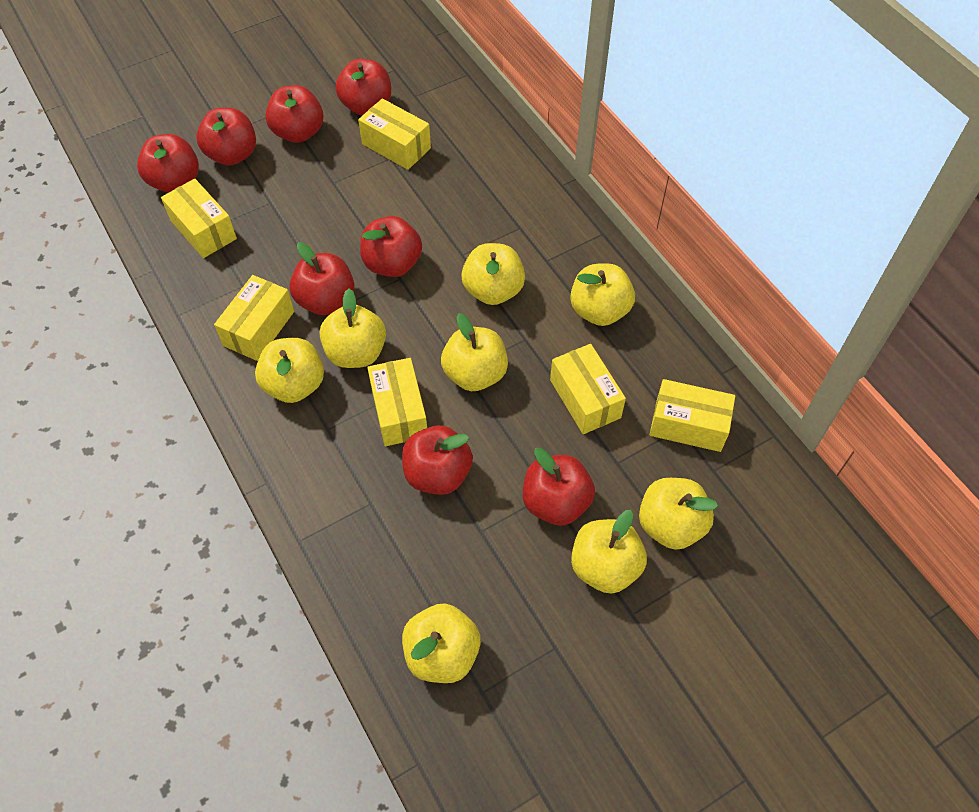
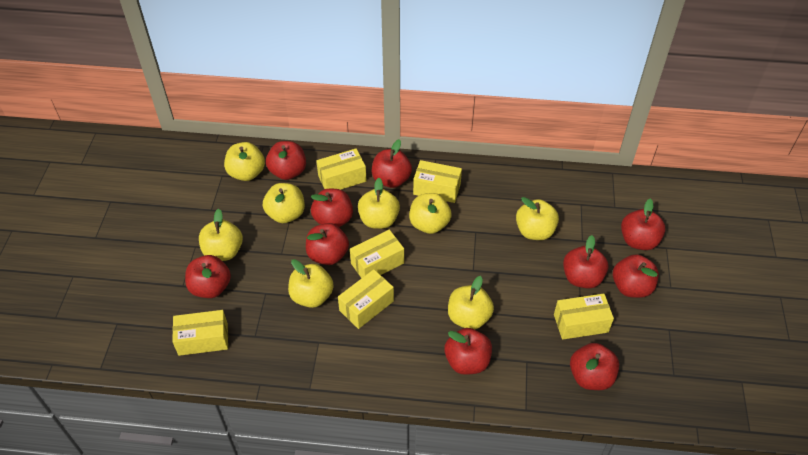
red apple: [137,134,199,193] [197,108,256,166] [265,85,323,143] [290,242,354,315] [335,59,391,116] [360,216,422,277] [402,425,473,495] [523,448,595,525] = 8 -> [185,255,231,298] [266,141,306,180] [306,223,349,265] [311,189,353,227] [372,139,412,188] [444,328,492,375] [563,235,608,289] [570,343,619,390] [613,254,659,298] [621,199,666,250] = 10

